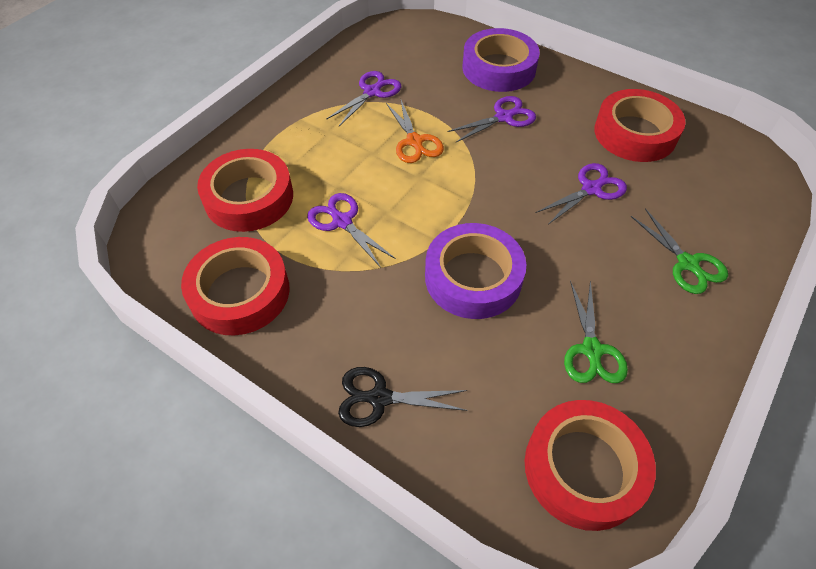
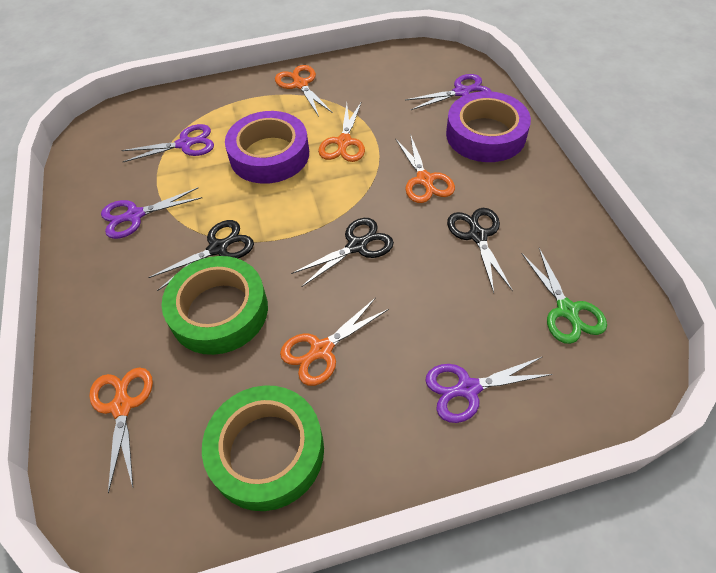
black scissors: [338,367,468,427] = 1 -> [148,220,254,291] [291,218,394,287] [447,208,513,293] = 3
green scissors: [564,280,628,383] [631,208,728,294] = 2 -> [522,248,607,344] = 1
green tape: none = 0 -> [162,256,268,355] [202,385,324,511] = 2
orange scissors: [386,100,444,163] = 1 -> [89,368,153,494] [275,65,333,117] [280,298,389,386] [318,101,365,162] [395,134,455,203] = 5
red tape: [181,237,290,335] [197,149,293,232] [525,400,656,531] [594,89,686,162] = 4 -> none = 0

